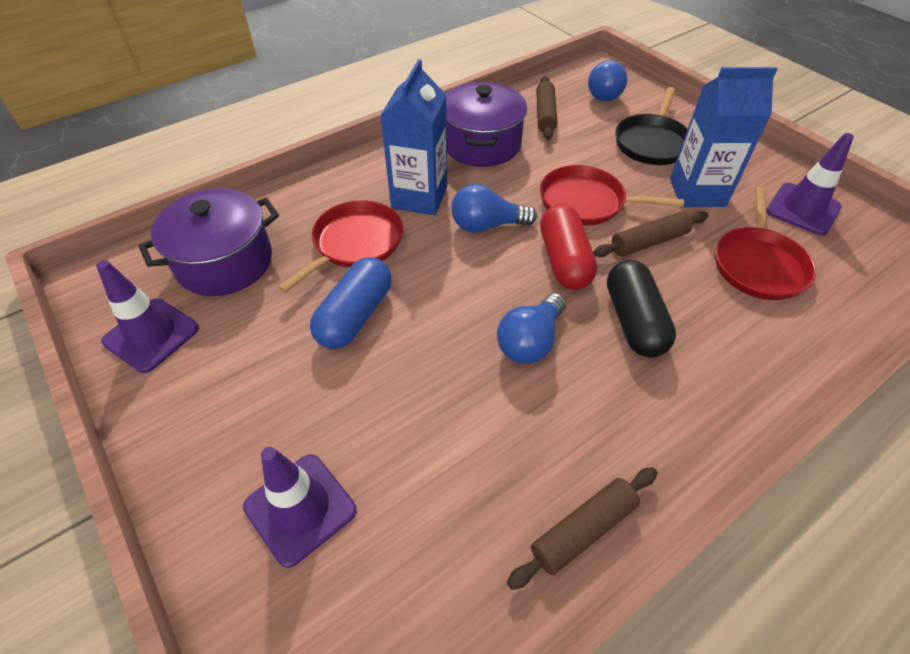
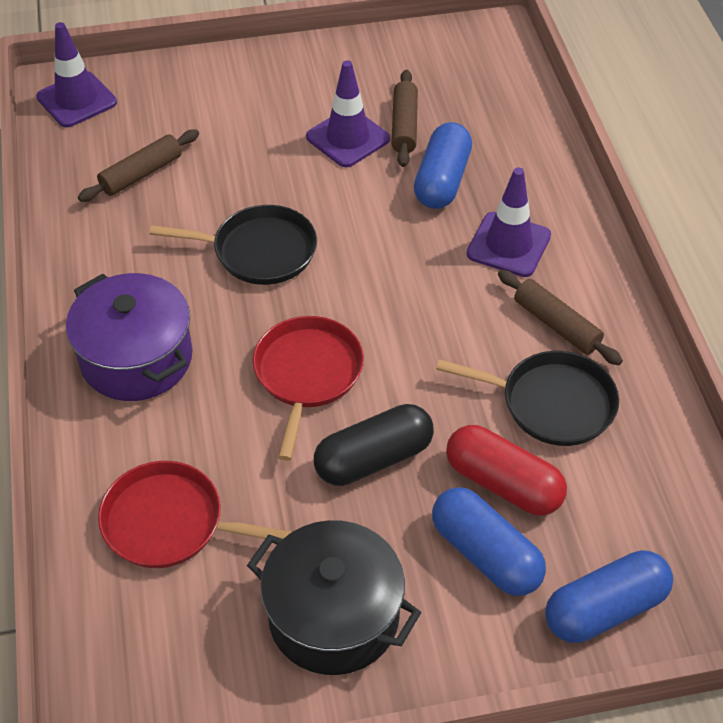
black pan: [615,87,688,165] = 1 -> [149,205,317,285] [436,351,619,446] = 2
black pot: none = 0 -> [247,520,421,675] = 1
blue capsule: [310,257,392,349] = 1 -> [414,122,472,209] [432,487,546,596] [545,550,673,643] = 3
blue carton: [380,59,447,216] [670,67,777,207] = 2 -> none = 0
blue light bulb: [451,184,537,233] [497,293,566,364] [588,60,627,101] = 3 -> none = 0
purple pot: [139,188,279,296] [446,82,527,167] = 2 -> [66,273,193,401] = 1
red pan: [278,200,403,293] [540,165,684,226] [715,187,816,300] = 3 -> [98,461,291,568] [253,316,364,461] = 2

